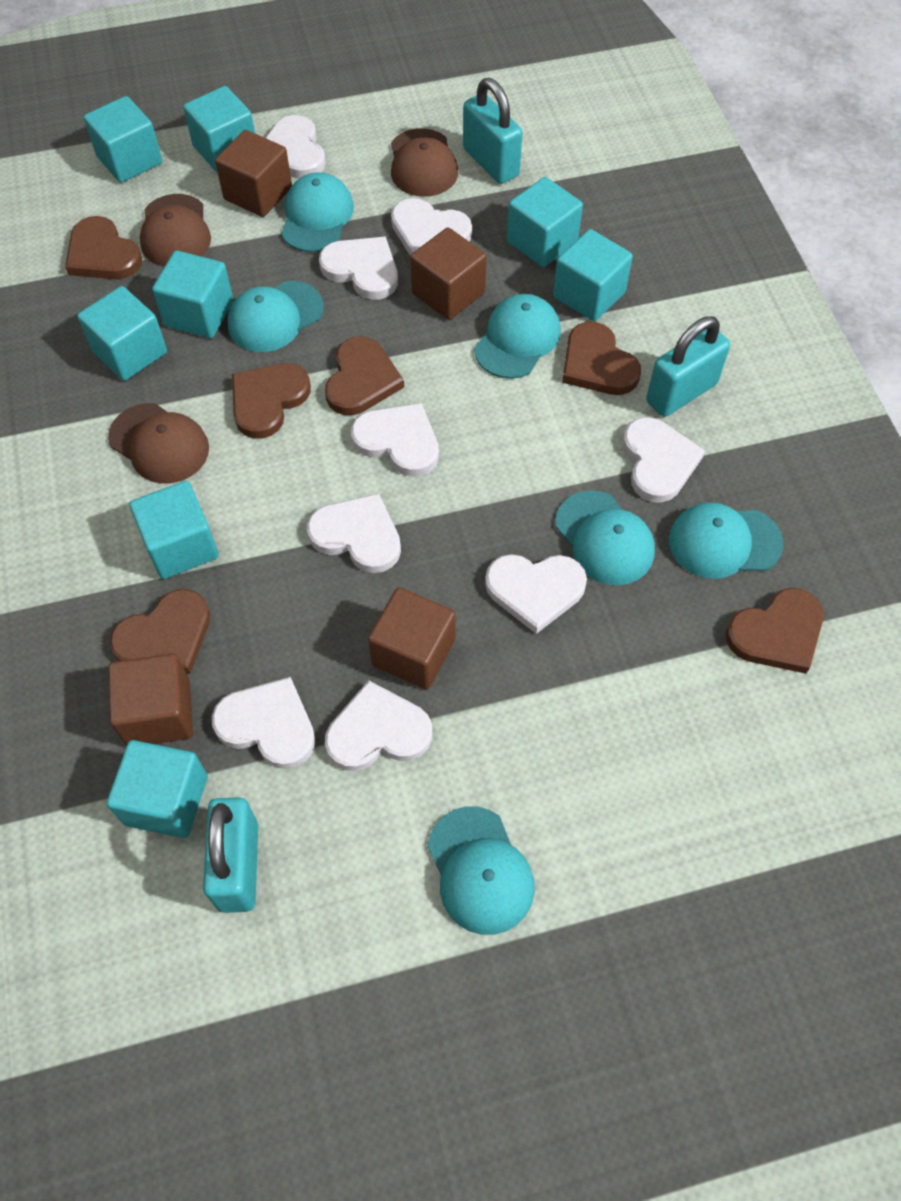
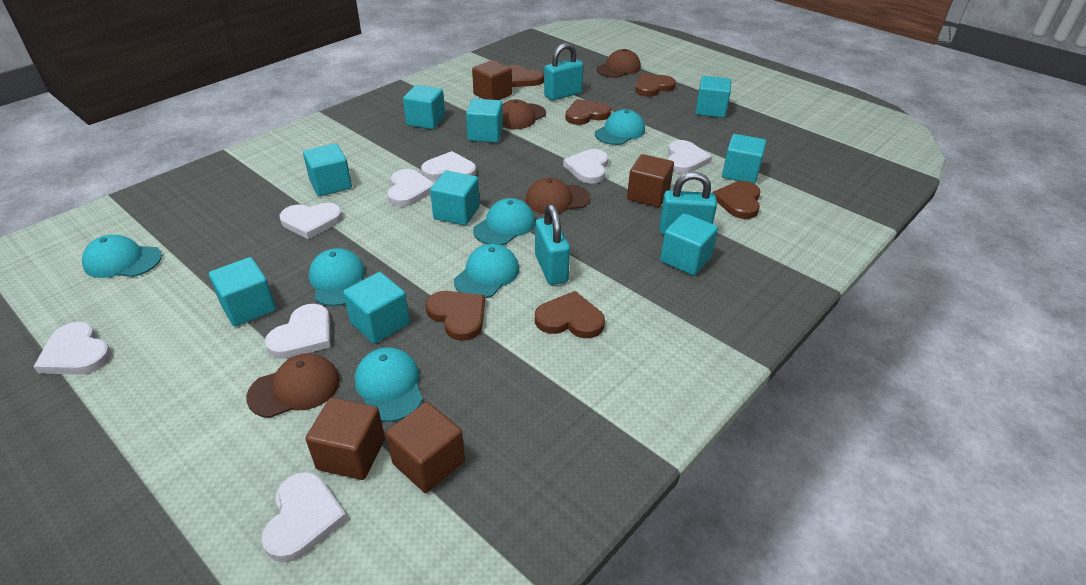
brown cap: [108,403,209,484] [140,194,211,267] [391,128,458,197] = 3 -> [246,353,340,418] [503,99,546,129] [525,177,591,214] [596,49,641,78] = 4
turquoise cube: [77,286,167,381] [83,96,162,183] [107,740,208,838] [129,481,219,579] [152,250,233,338] [183,86,255,172] [507,177,583,267] [553,229,633,321] = 8 -> [209,257,276,327] [303,143,352,196] [343,272,410,344] [403,85,445,129] [430,171,480,225] [466,99,503,143] [660,213,718,276] [696,76,731,118] [722,134,767,184] = 9
white heart: [212,677,315,769] [266,115,326,178] [307,493,401,573] [319,236,398,300] [325,680,432,771] [351,403,439,477] [391,198,472,256] [485,554,587,634] [622,417,705,503] = 9 -> [33,322,112,374] [261,472,347,562] [265,304,331,359] [279,203,343,239] [387,169,434,207] [421,151,476,181] [563,149,608,184] [668,140,712,173] = 8

